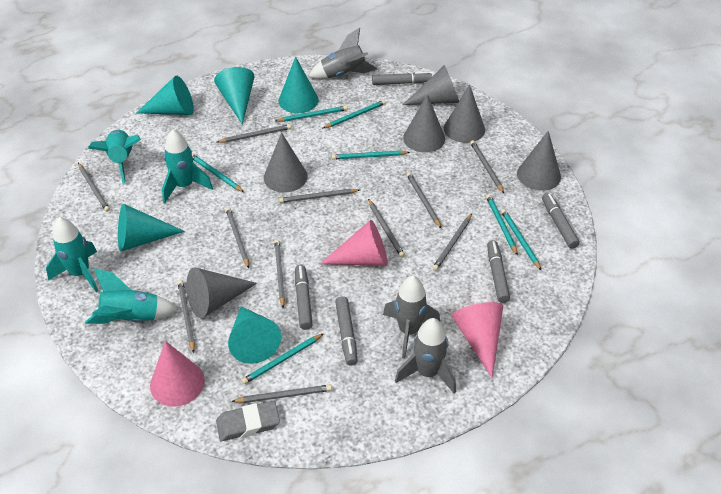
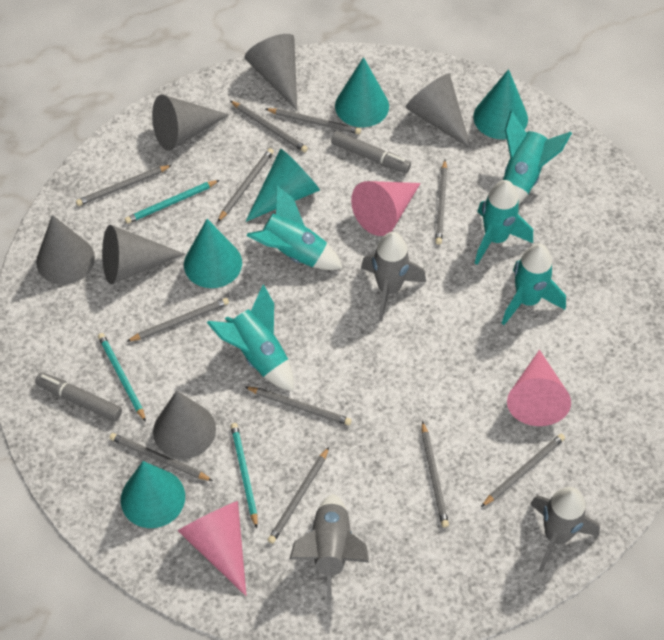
grey eraser: [216,401,280,441] = 1 -> none = 0
grey marker: [295,265,313,330] [335,296,357,365] [372,72,432,85] [487,240,510,303] [542,193,580,249] = 5 -> [35,372,122,421] [331,131,411,173] = 2
turquoise pencil: [192,154,244,192] [242,333,324,384] [275,106,348,122] [323,100,386,128] [332,151,410,159] [486,194,518,256] [501,209,542,271] = 7 -> [98,333,146,422] [125,180,219,224] [231,423,258,528] = 3
turquoise rocket: [46,217,98,292] [85,268,178,324] [88,130,141,184] [162,129,213,203] = 4 -> [207,284,294,392] [246,186,343,270] [475,180,533,265] [502,244,566,325] [503,111,572,205] = 5

